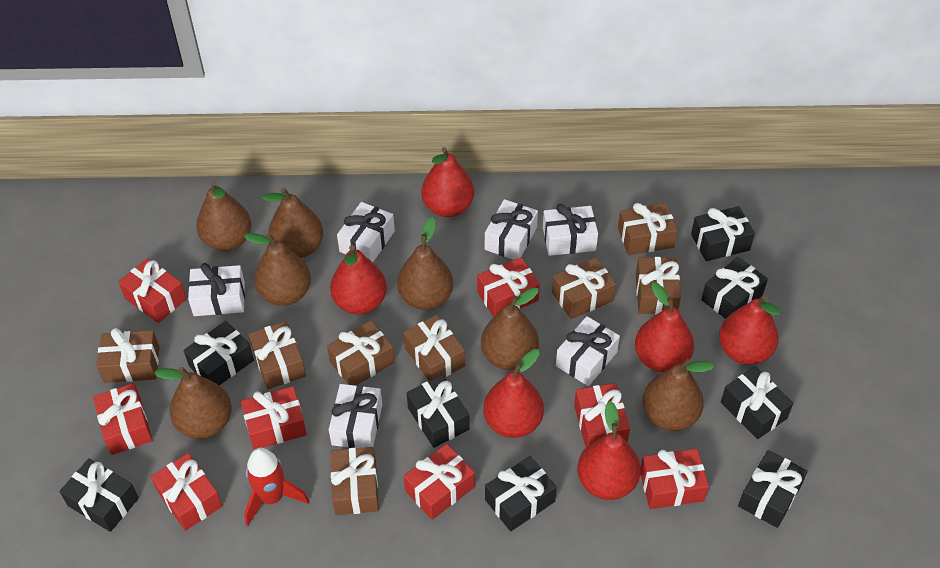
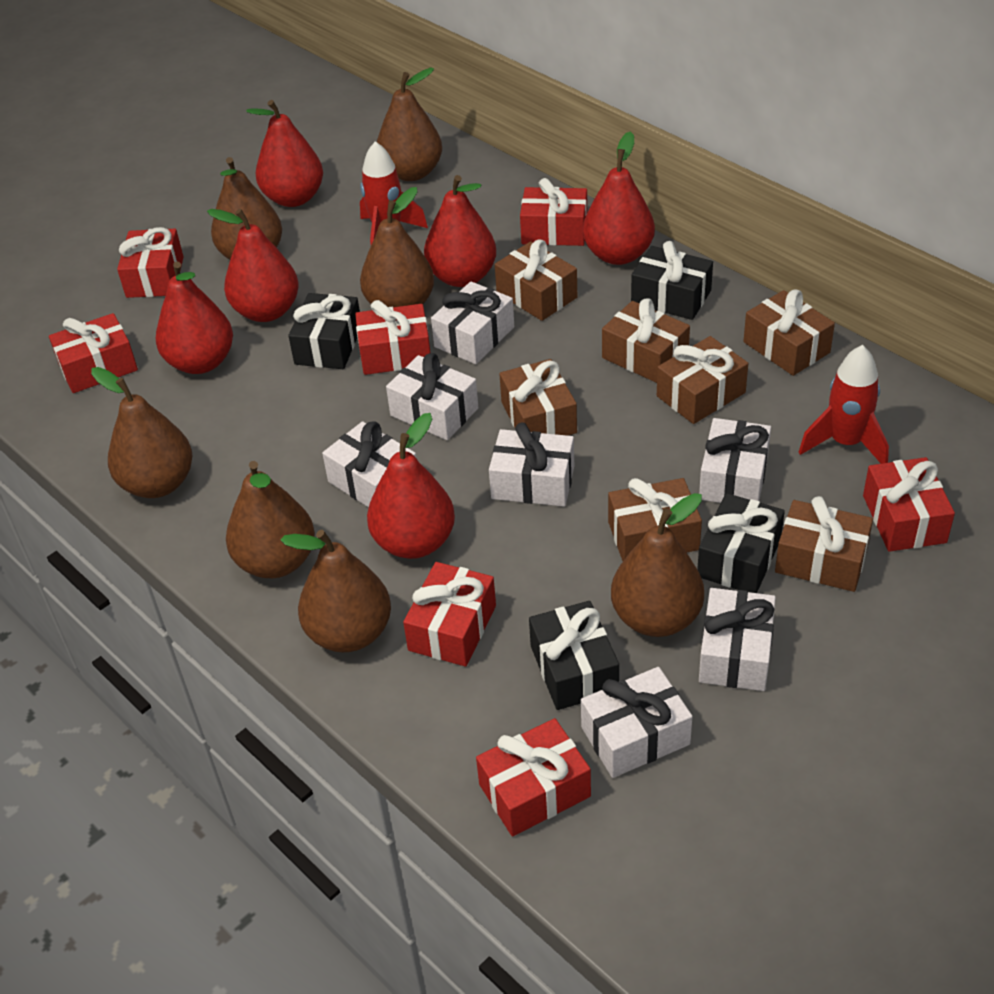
black gift: [59,458,139,532] [184,321,254,385] [407,375,470,448] [485,456,557,531] [691,206,755,261] [701,257,768,319] [721,366,793,439] [738,450,808,528] = 8 -> [288,293,360,369] [529,601,619,710] [631,241,713,320] [697,493,785,593] = 4
brown gift: [96,328,159,383] [248,321,306,390] [327,320,394,386] [331,447,379,515] [403,315,465,381] [552,257,616,319] [618,203,678,255] [636,257,681,314] = 8 -> [495,240,577,321] [499,359,577,436] [602,299,690,383] [608,478,702,561] [657,336,748,424] [743,289,835,376] [775,496,873,592] = 7
red gift: [93,383,153,455] [118,258,187,323] [151,453,222,531] [241,386,307,450] [404,444,475,520] [477,257,540,317] [574,383,630,447] [640,449,709,509] = 8 -> [49,313,138,393] [117,227,184,298] [355,300,430,375] [403,562,496,667] [476,718,591,836] [520,178,587,246] [863,457,955,552] = 7
red rocket: [244,448,309,526] = 1 -> [360,141,428,245] [799,345,889,464] = 2
white gift: [188,263,245,316] [329,384,382,448] [337,202,395,262] [485,199,538,260] [543,204,598,256] [556,316,620,386] = 6 -> [322,421,417,507] [386,353,478,440] [431,281,514,364] [489,422,574,507] [581,667,693,778] [699,418,771,503] [699,588,776,691] = 7

